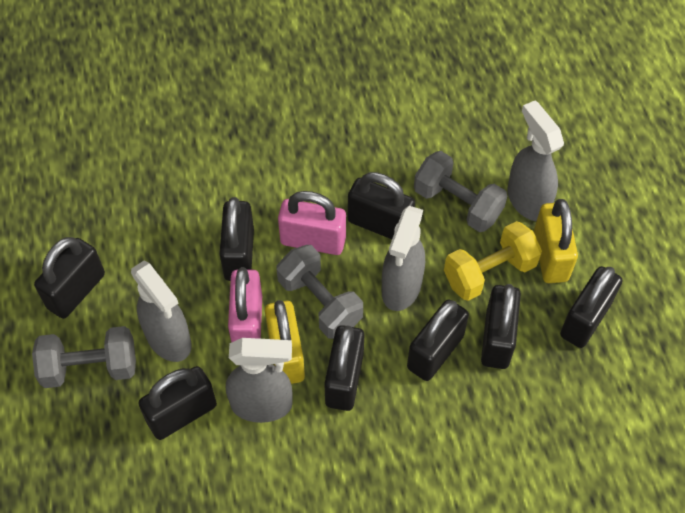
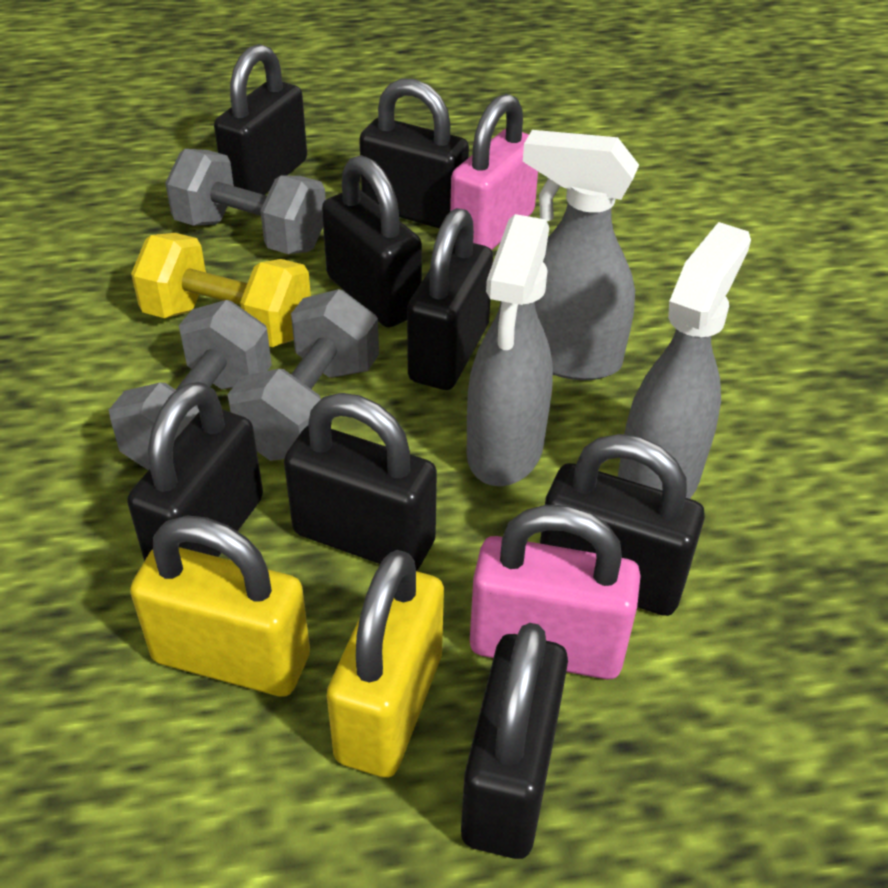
grey spray bottle: [131,260,192,362] [226,338,293,423] [382,206,425,311] [507,100,564,221] = 4 -> [466,214,553,486] [523,130,639,380] [618,222,751,499] = 3

